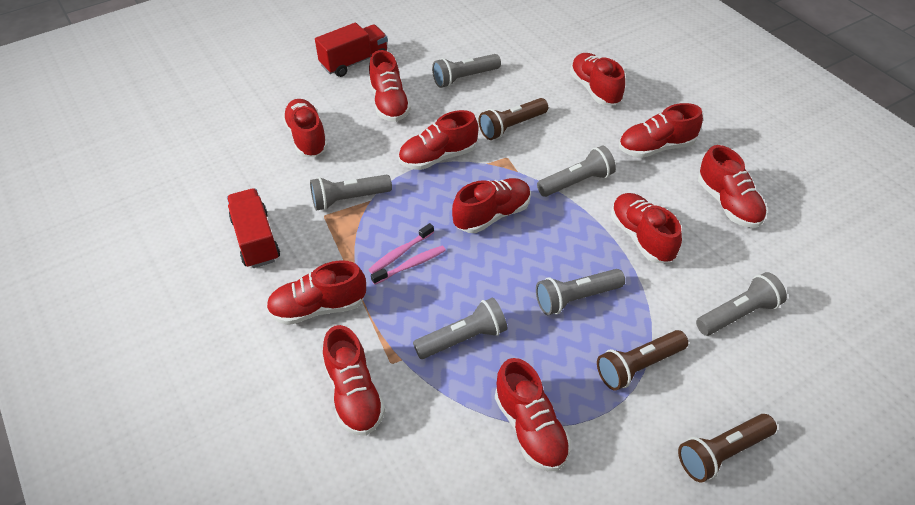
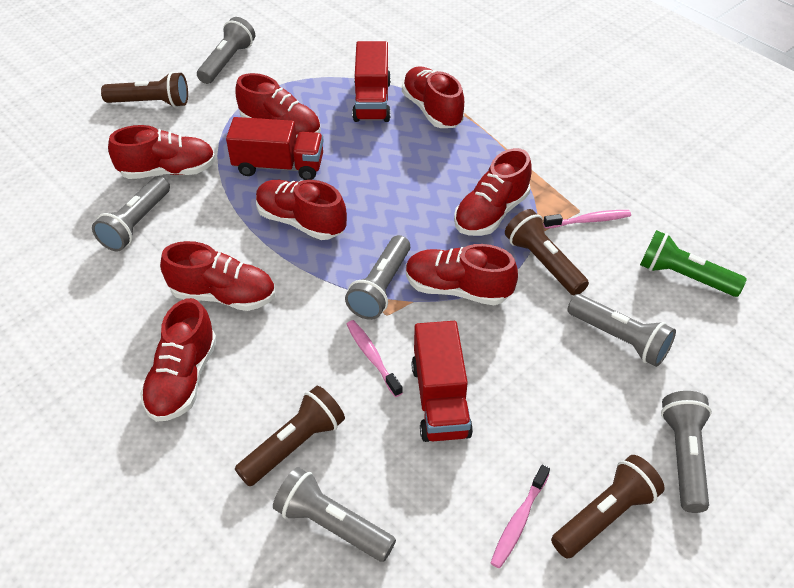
brown flashlight: [479,98,548,140] [597,330,688,391] [678,414,777,483] = 3 -> [101,72,188,108] [235,386,345,486] [505,209,589,295] [551,455,665,559] = 4
green flashlight: none = 0 -> [640,230,747,297] = 1
pink toothbrush: [368,223,434,274] [371,245,446,285] = 2 -> [347,320,403,397] [491,465,550,568] [543,210,631,229] = 3
red shoe: [266,260,366,325] [282,99,328,157] [323,325,385,436] [369,50,411,122] [399,110,478,170] [452,178,531,233] [495,358,571,471] [570,53,625,105] [611,193,682,263] [619,103,703,158] [698,145,767,228] = 11 -> [108,125,216,179] [140,298,217,422] [160,241,275,311] [235,73,321,138] [256,180,347,240] [402,66,465,128] [406,244,518,305] [454,148,531,236] = 8
red truck: [227,188,280,268] [315,23,388,77] = 2 -> [226,117,324,180] [352,41,391,122] [411,321,473,442] = 3

